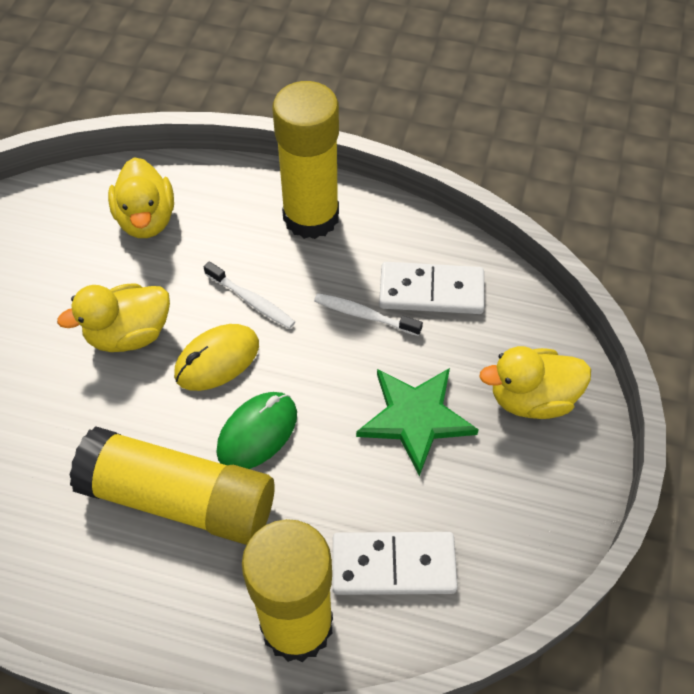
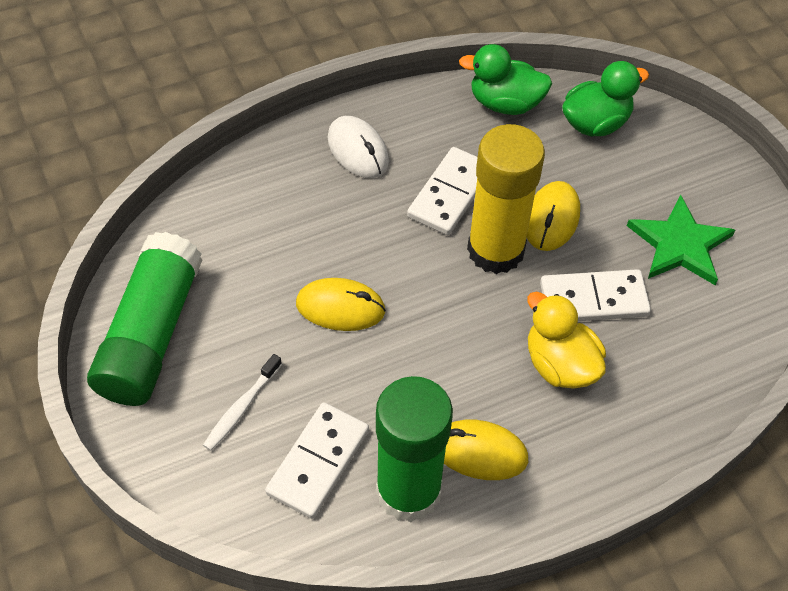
green duck: none = 0 -> [459,44,552,115] [562,61,649,137] = 2
green glue stick: none = 0 -> [87,232,202,406] [376,376,453,522] = 2
green mouse: [216,392,297,469] = 1 -> none = 0
white domino: [333,532,458,595] [379,262,484,314] = 2 -> [265,402,369,519] [407,147,478,235] [540,269,651,321] = 3
white mouse: none = 0 -> [328,116,389,178] = 1
white toothbrush: [204,261,295,329] [314,293,423,336] = 2 -> [203,354,282,451] = 1
yellow duck: [57,283,170,352] [108,157,174,238] [480,346,591,419] = 3 -> [527,292,606,389] = 1
yellow glue stick: [69,426,275,545] [242,519,333,662] [273,81,339,239] = 3 -> [467,124,545,274] = 1
yellow mouse: [174,324,259,391] = 1 -> [296,278,386,331] [444,420,528,480] [527,181,580,251] = 3

